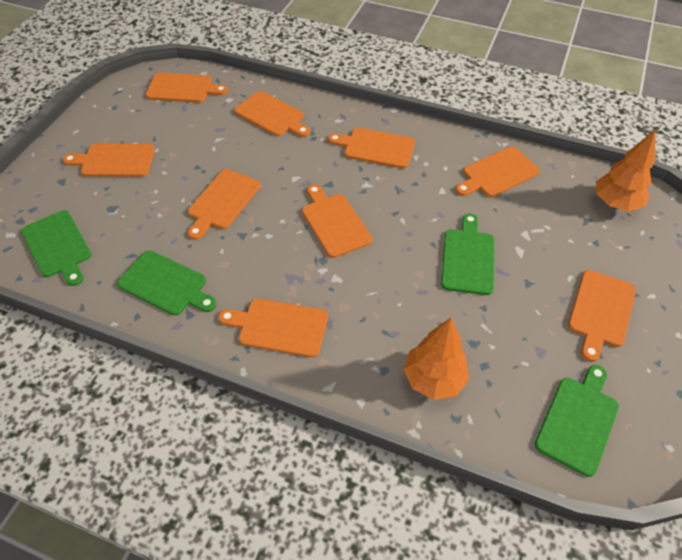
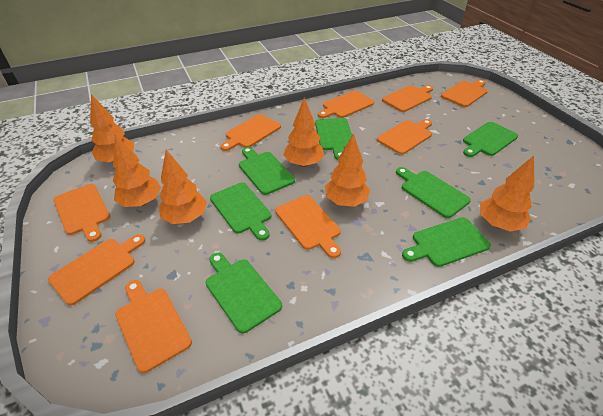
green cutting board: [21,210,91,286] [117,251,217,315] [441,214,494,295] [535,365,619,477] = 4 -> [206,253,282,334] [210,183,271,241] [239,147,295,195] [315,118,352,160] [396,167,471,218] [402,217,491,267] [463,122,518,157] = 7
orange tree: [403,318,469,400] [596,129,656,211] = 2 -> [90,94,134,162] [113,134,161,207] [159,150,207,224] [283,97,324,167] [325,133,370,207] [480,156,534,232] = 6

